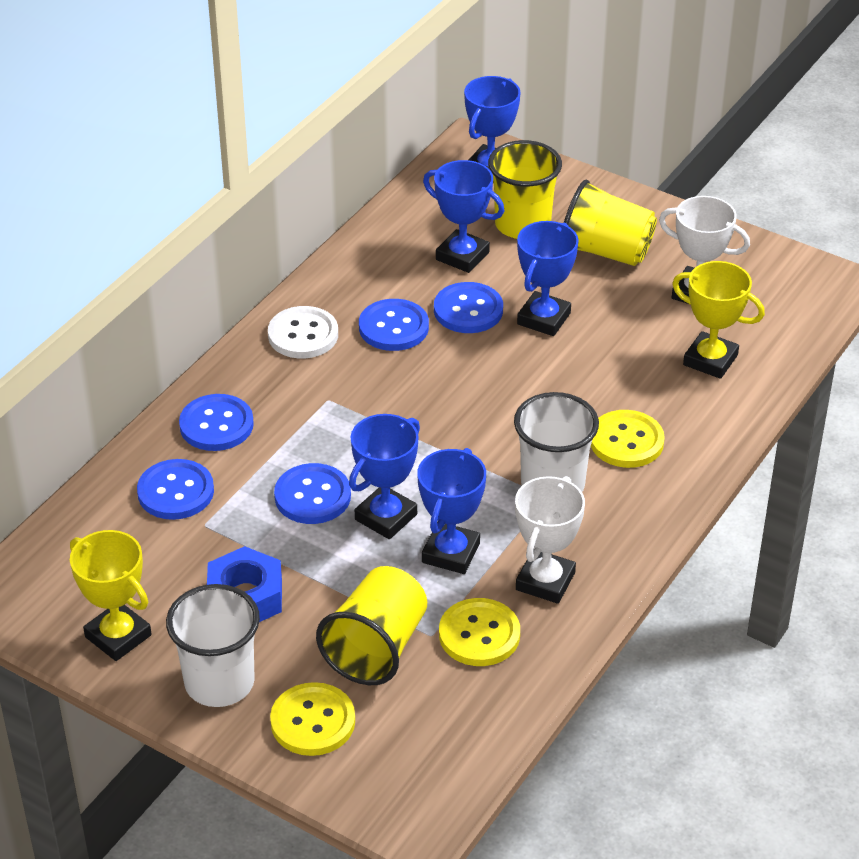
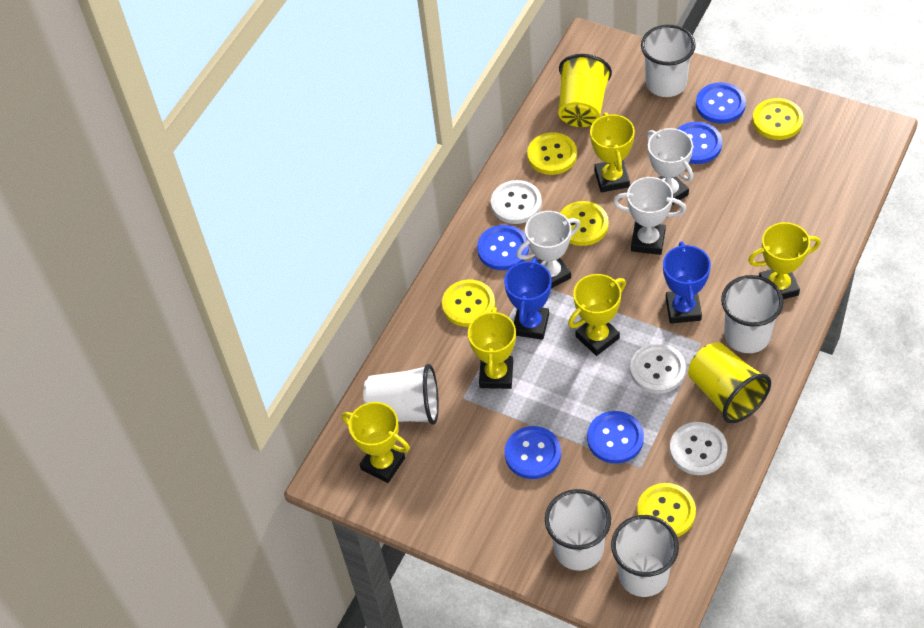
blue nut: [207,546,282,622] = 1 -> none = 0
blue trophy: [349,414,420,539] [417,448,486,574] [423,160,504,273] [464,76,520,169] [517,221,579,336] = 5 -> [504,258,552,340] [663,241,711,324] = 2
white button: [268,306,338,359] = 1 -> [491,180,542,224] [630,343,686,394] [670,422,727,475] = 3
white cup: [166,584,260,707] [514,392,599,492] = 2 -> [363,364,439,425] [545,489,611,571] [611,515,679,597] [641,25,696,97] [721,275,784,353] = 5
white trophy: [515,476,585,604] [659,196,750,304] = 2 -> [517,211,580,289] [613,177,686,255] [647,128,693,205] = 3
yellow button: [270,682,355,756] [439,598,520,666] [591,410,665,468] = 3 -> [442,280,495,327] [527,132,577,175] [560,201,609,246] [637,483,696,537] [752,98,803,140] = 5
yellow cup: [316,566,427,685] [488,140,562,239] [564,180,657,266] = 3 -> [558,54,612,127] [688,342,771,423] = 2
yellow trophy: [70,530,152,661] [672,261,765,379] = 2 -> [342,402,410,483] [468,307,516,389] [568,274,626,356] [590,113,635,192] [748,222,821,299] = 5

